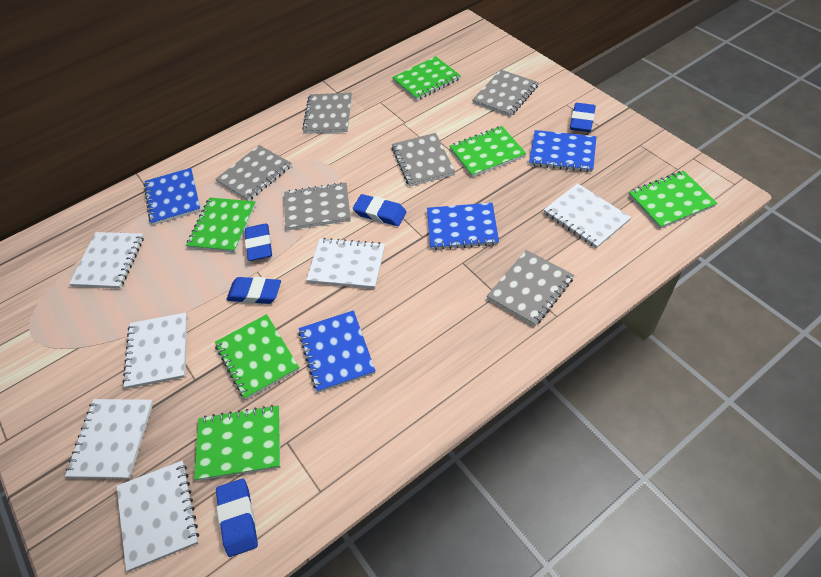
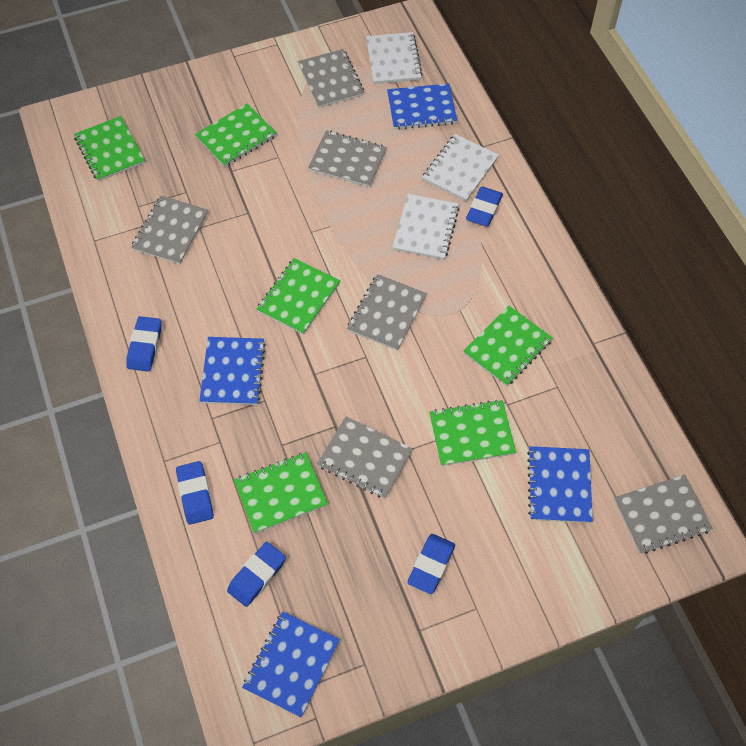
white notebook: [65,399,153,479] [69,232,144,289] [116,461,199,571] [123,313,187,389] [306,238,385,289] [544,183,631,248] = 6 -> [366,32,423,84] [393,194,459,260] [422,134,499,201] = 3

